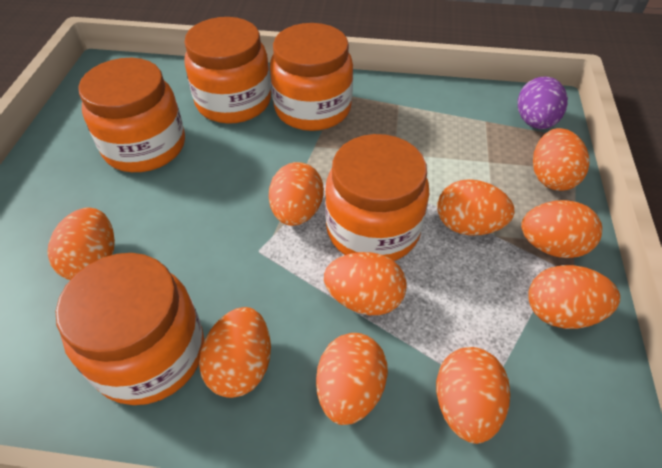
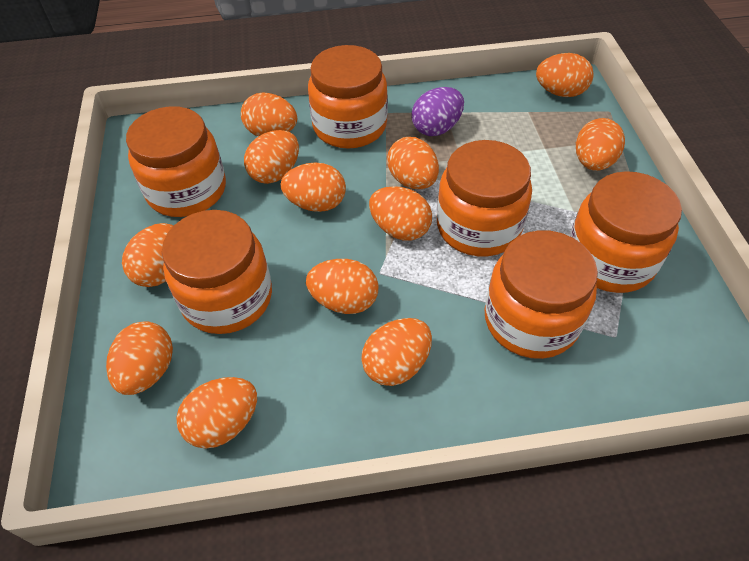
orange egg: [47,207,115,280] [199,307,271,398] [269,162,324,226] [316,333,388,425] [324,252,407,315] [436,347,510,444] [437,179,514,236] [521,200,602,258] [528,265,620,329] [533,128,590,191] = 10 -> [106,321,173,395] [122,223,173,287] [176,377,257,449] [241,92,297,137] [244,130,299,184] [281,163,346,212] [306,259,379,314] [361,318,432,386] [369,186,432,241] [387,137,439,189] [536,53,594,97] [576,118,625,171] = 12
orange jar: [56,253,204,405] [78,58,185,172] [184,17,271,124] [270,23,353,131] [325,134,429,261] = 5 -> [126,106,226,217] [162,210,272,334] [308,45,388,149] [437,140,532,256] [484,230,598,359] [569,171,682,293] = 6

